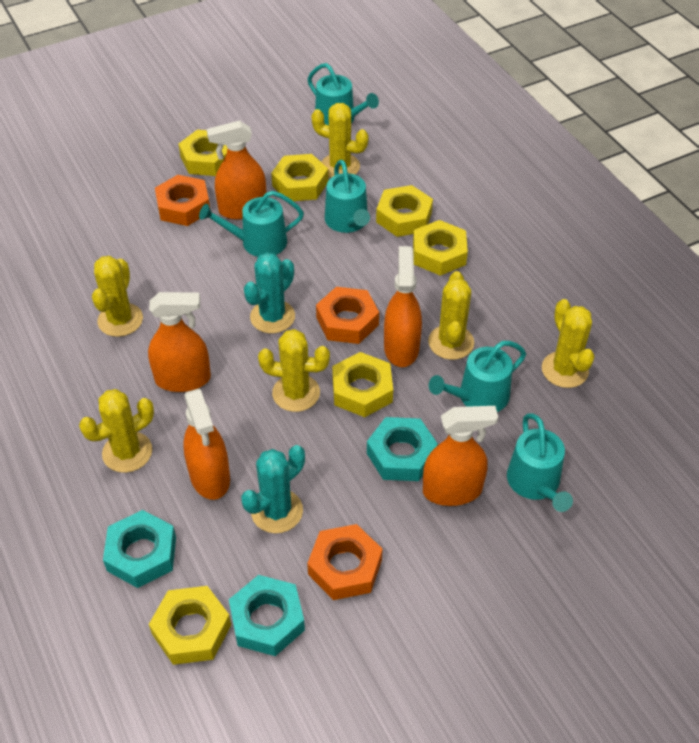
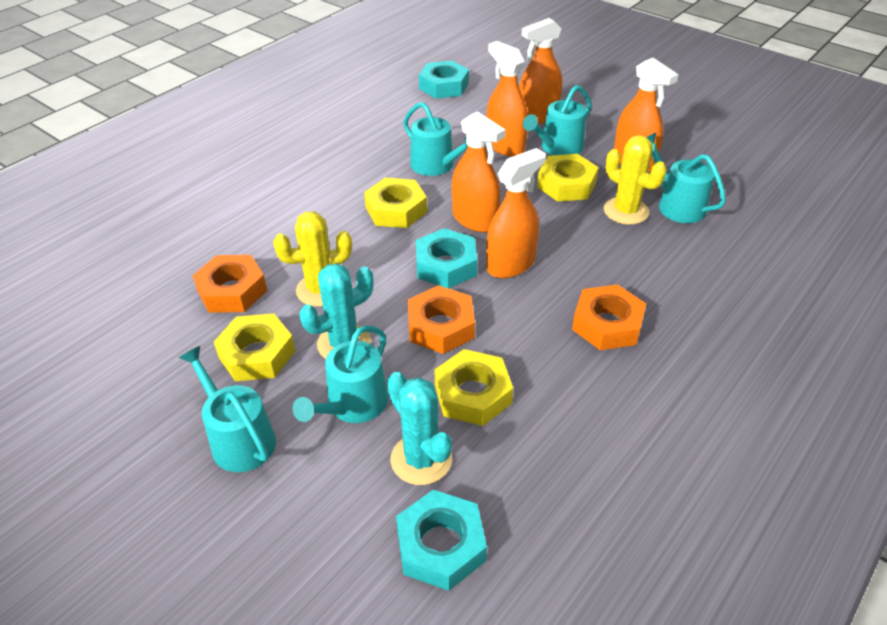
yellow cactus: [79,389,154,473] [92,256,143,337] [258,329,330,412] [311,103,368,178] [428,271,474,360] [542,299,594,388] = 6 -> [273,211,352,307] [604,135,666,225] = 2
yellow nut: [149,586,231,665] [179,130,227,176] [271,154,329,201] [332,352,393,417] [376,185,433,237] [413,220,468,276] = 6 -> [214,313,295,381] [364,178,427,228] [434,349,513,426] [537,154,599,202] = 4

